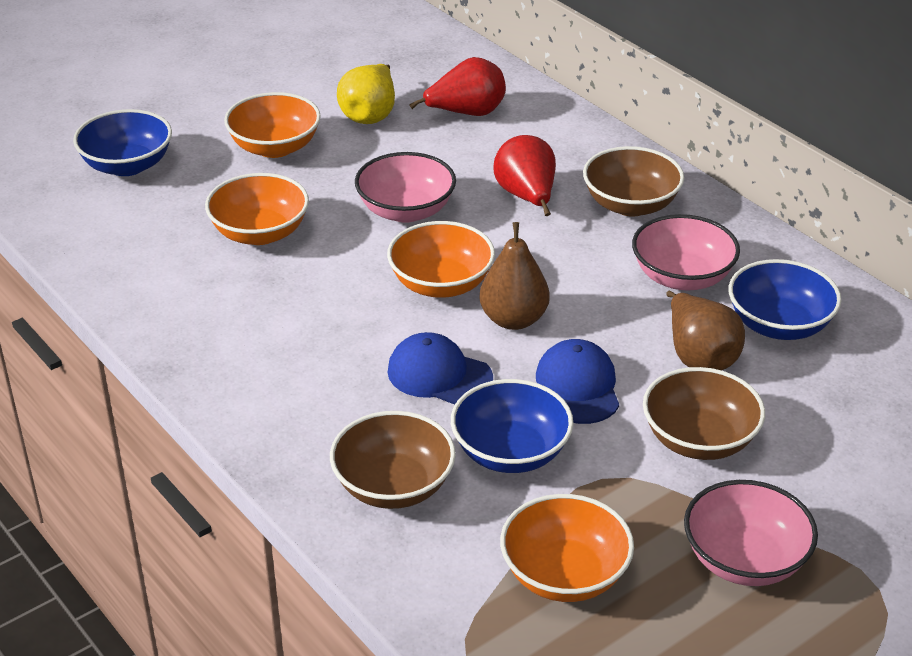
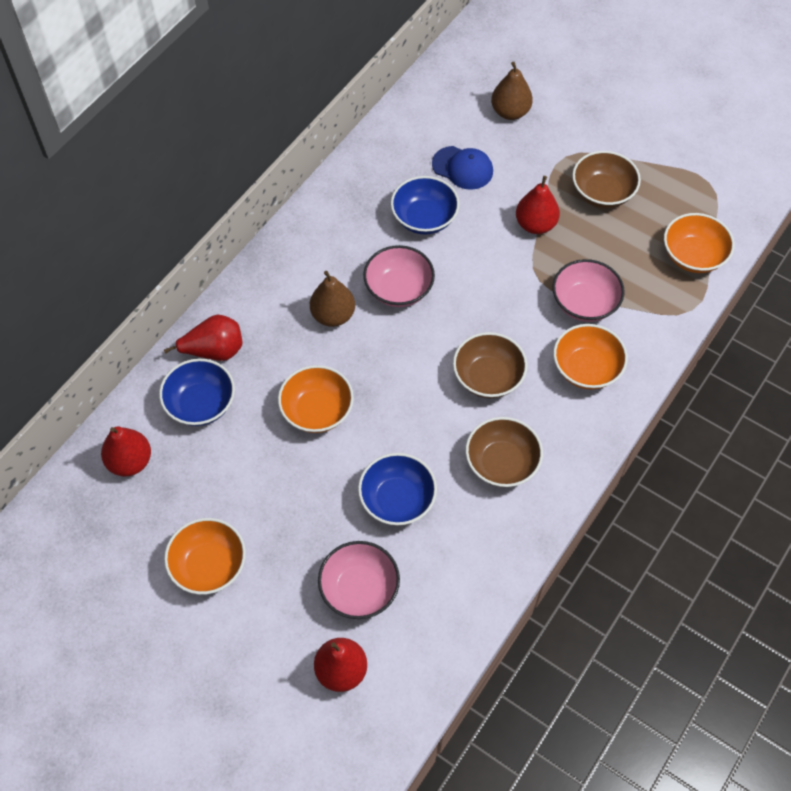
blue cap: [388,332,493,405] [536,339,619,424] = 2 -> [432,146,493,190] = 1
red pear: [409,57,506,116] [493,135,556,216] = 2 -> [101,426,151,477] [164,315,242,361] [314,638,367,692] [516,176,560,234] = 4
yellow pear: [337,64,395,124] = 1 -> none = 0

